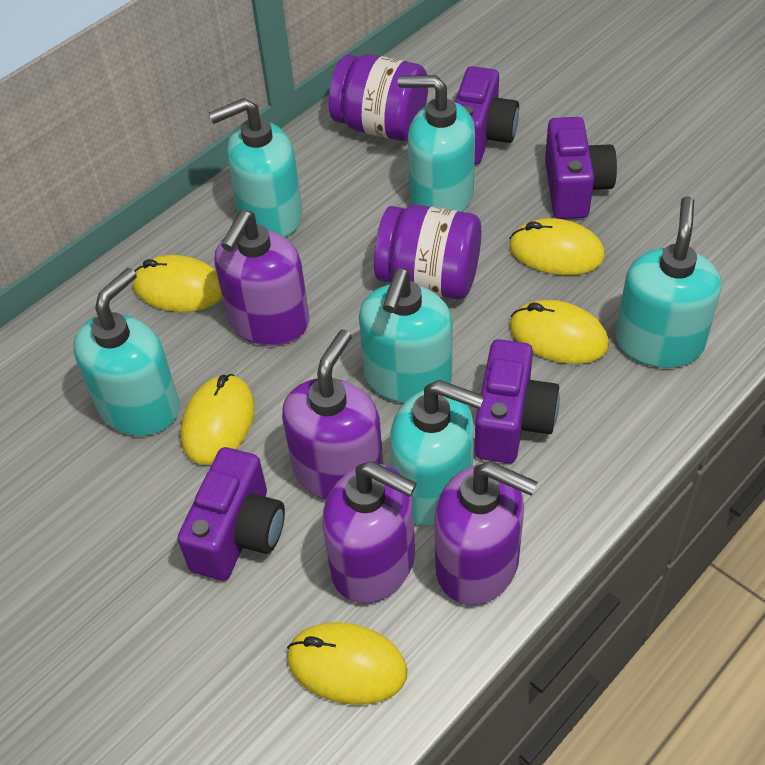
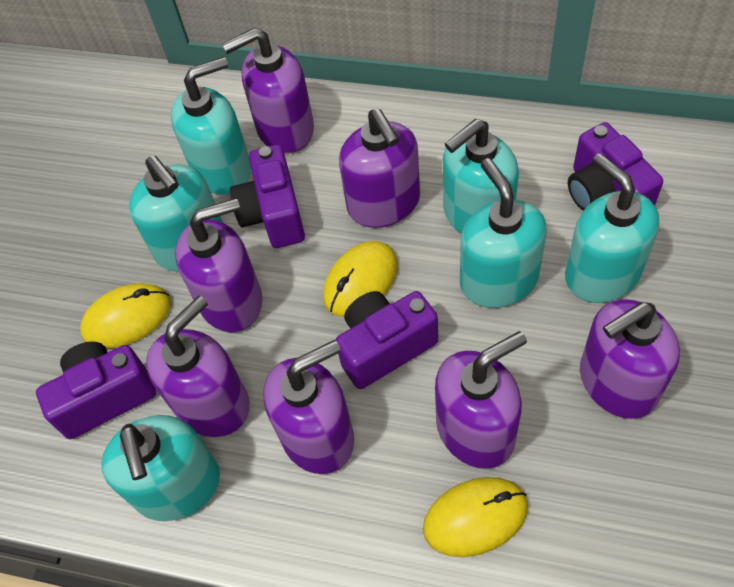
purple jar: [329,54,428,141] [374,205,481,299] = 2 -> none = 0
purple soap dispenser: [214,210,309,346] [282,330,384,500] [322,461,417,603] [434,462,537,605] = 4 -> [146,296,250,437] [175,198,262,332] [222,28,314,153] [263,340,354,474] [339,109,420,228] [435,331,527,469] [580,299,680,419] = 7
yellow mouse: [133,255,222,312] [180,374,255,465] [287,622,407,705] [509,218,605,275] [510,300,609,364] = 5 -> [80,283,171,348] [323,241,398,317] [423,477,528,557] = 3

